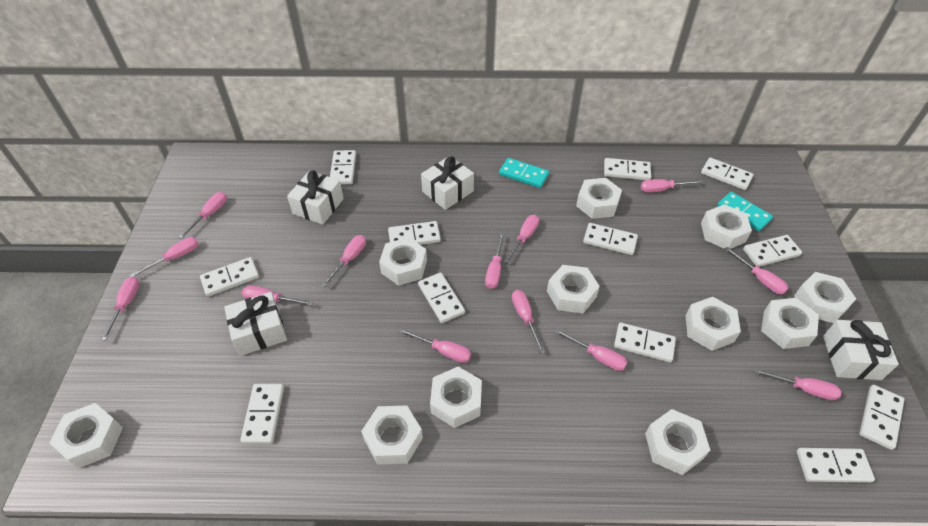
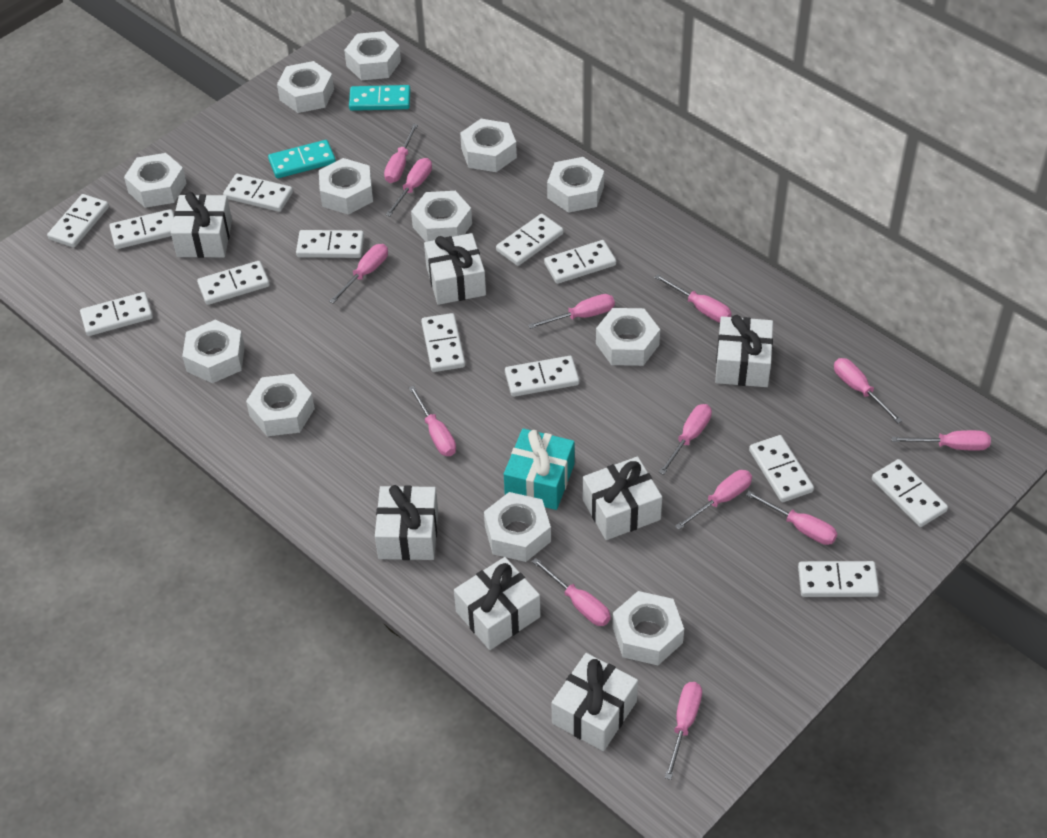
turquoise gift: none = 0 -> [504,428,574,510] = 1
white domino: [200,257,259,297] [240,384,284,444] [330,150,356,184] [388,221,441,245] [418,272,465,323] [583,223,638,255] [604,158,651,180] [614,323,676,362] [701,158,754,190] [743,235,802,267] [797,448,875,483] [859,385,904,450] = 12 -> [47,194,109,248] [80,292,153,336] [109,209,174,249] [197,261,270,305] [223,174,293,212] [296,230,364,258] [421,313,465,372] [496,214,564,266] [505,356,579,397] [544,240,616,284] [749,435,814,502] [798,561,879,597] [872,459,948,527] = 13
white gift: [224,292,287,356] [287,170,344,225] [421,156,474,210] [823,320,899,380] = 4 -> [171,192,232,258] [375,485,438,560] [424,233,486,305] [454,557,541,650] [551,653,638,751] [583,456,662,540] [715,315,773,387] = 7
white nut: [49,403,123,468] [361,406,423,465] [379,237,427,286] [430,367,482,428] [547,265,600,313] [576,178,622,219] [645,409,710,475] [685,297,741,351] [701,204,752,249] [761,298,819,349] [794,272,856,323] = 11 -> [124,153,186,208] [182,320,245,383] [246,374,315,436] [277,61,334,113] [319,158,373,215] [344,31,401,80] [411,191,472,242] [460,119,517,172] [484,492,551,562] [547,157,604,213] [596,308,660,366] [612,591,684,665] = 12

